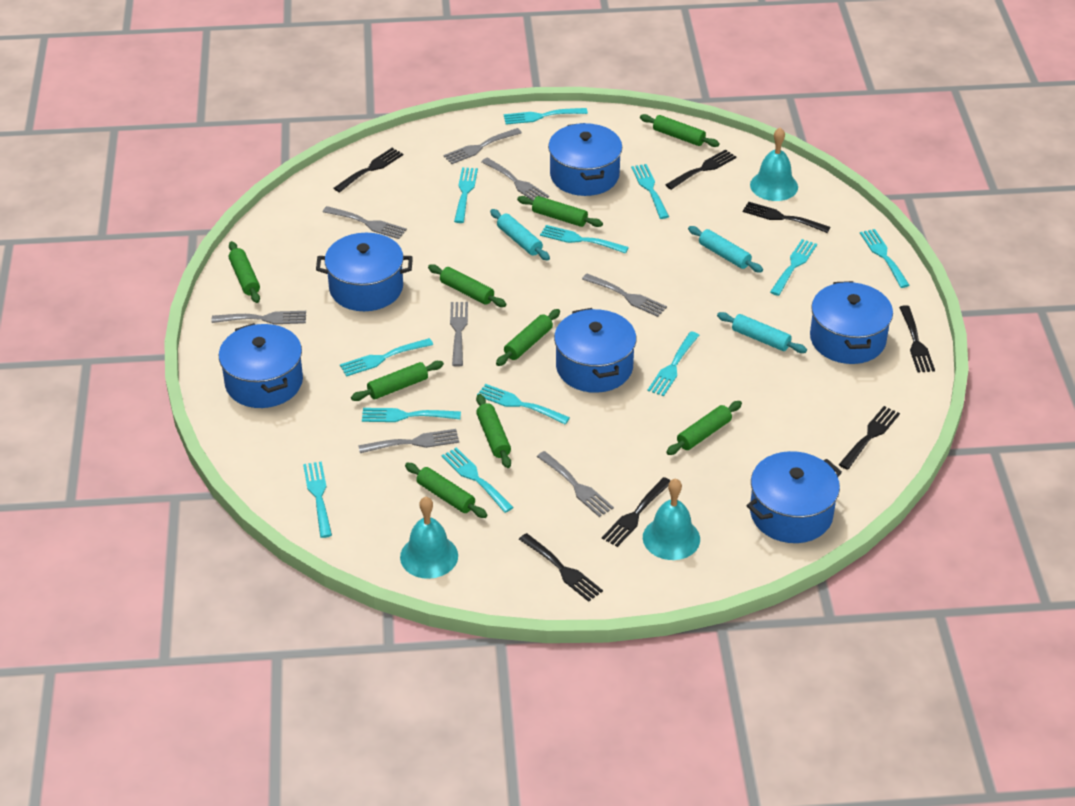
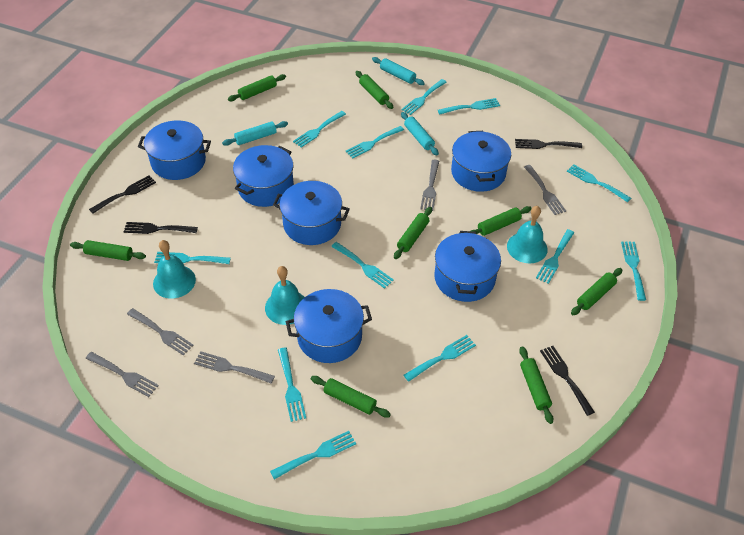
black fork: [333,148,403,193] [519,533,603,602] [602,477,671,547] [665,149,737,190] [743,202,831,233] [839,406,900,470] [899,305,935,373] = 7 -> [89,175,156,214] [124,222,198,234] [515,139,582,149] [540,346,595,416] = 4
green rolling pin: [229,241,260,303] [351,361,444,401] [405,463,487,518] [428,264,507,307] [476,394,511,468] [496,309,560,366] [517,196,603,227] [640,114,720,147] [666,401,742,455] = 9 -> [70,240,146,261] [228,74,286,101] [311,376,391,418] [356,71,393,109] [394,207,432,259] [471,206,532,236] [519,346,554,424] [571,268,622,315] = 8
grey fork: [212,311,306,324] [323,206,407,239] [358,429,459,453] [444,128,522,164] [450,302,468,367] [481,157,549,201] [537,451,614,517] [582,274,667,317] = 8 -> [86,352,159,397] [127,308,194,356] [194,351,275,384] [420,160,439,211] [524,165,566,215] = 5

